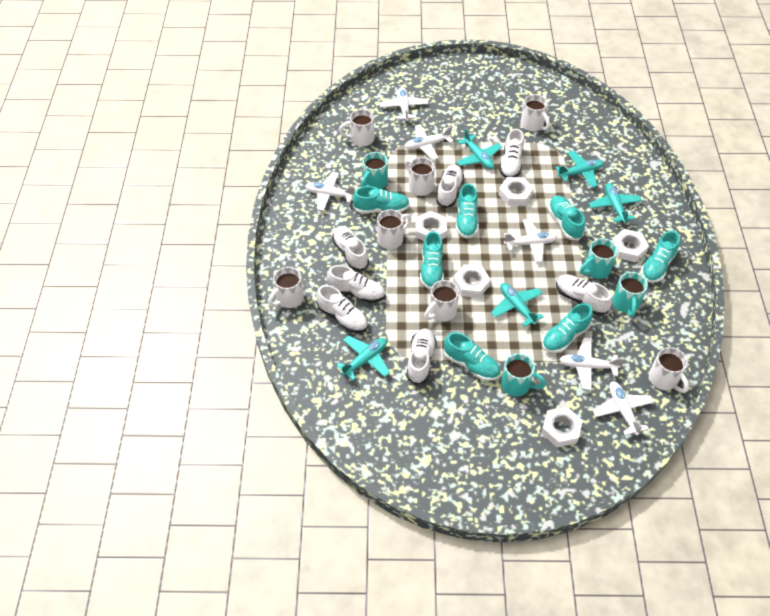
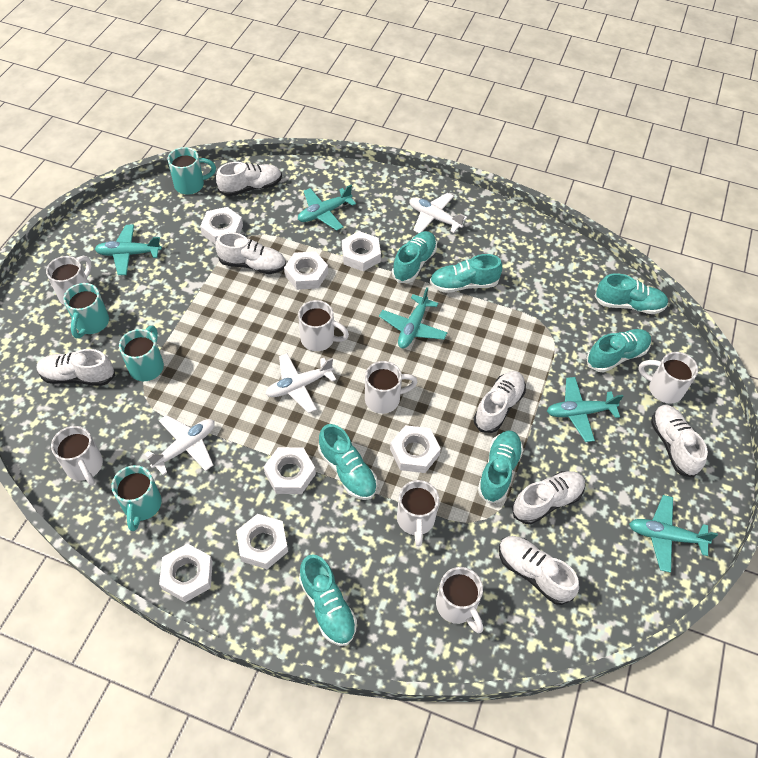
white nut: [415,211,447,241] [453,264,491,298] [498,177,534,206] [541,407,583,447] [612,229,649,262] = 5 -> [159,543,213,602] [200,207,243,245] [236,514,288,569] [264,447,316,494] [284,251,328,290] [342,231,381,271] [390,425,441,473] = 7
white plane: [305,172,356,211] [380,87,428,121] [405,124,453,160] [504,219,557,262] [559,337,623,390] [593,381,654,435] = 6 -> [144,415,215,475] [266,353,336,413] [409,193,467,233] = 3

